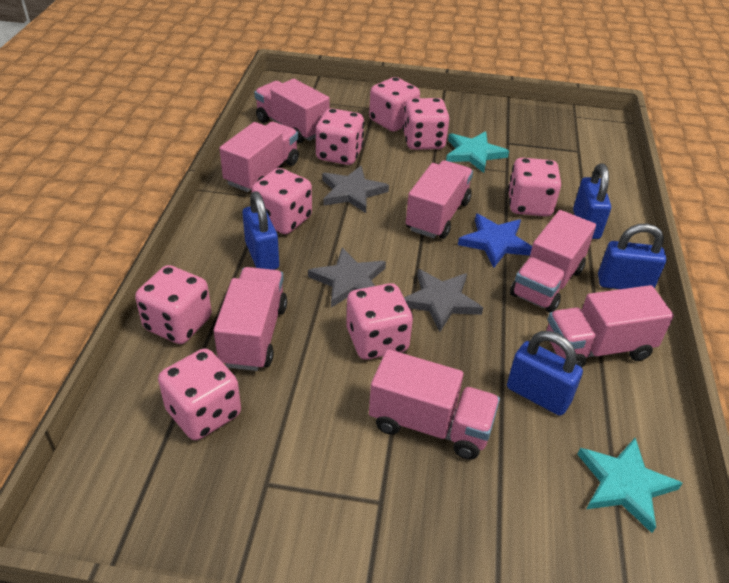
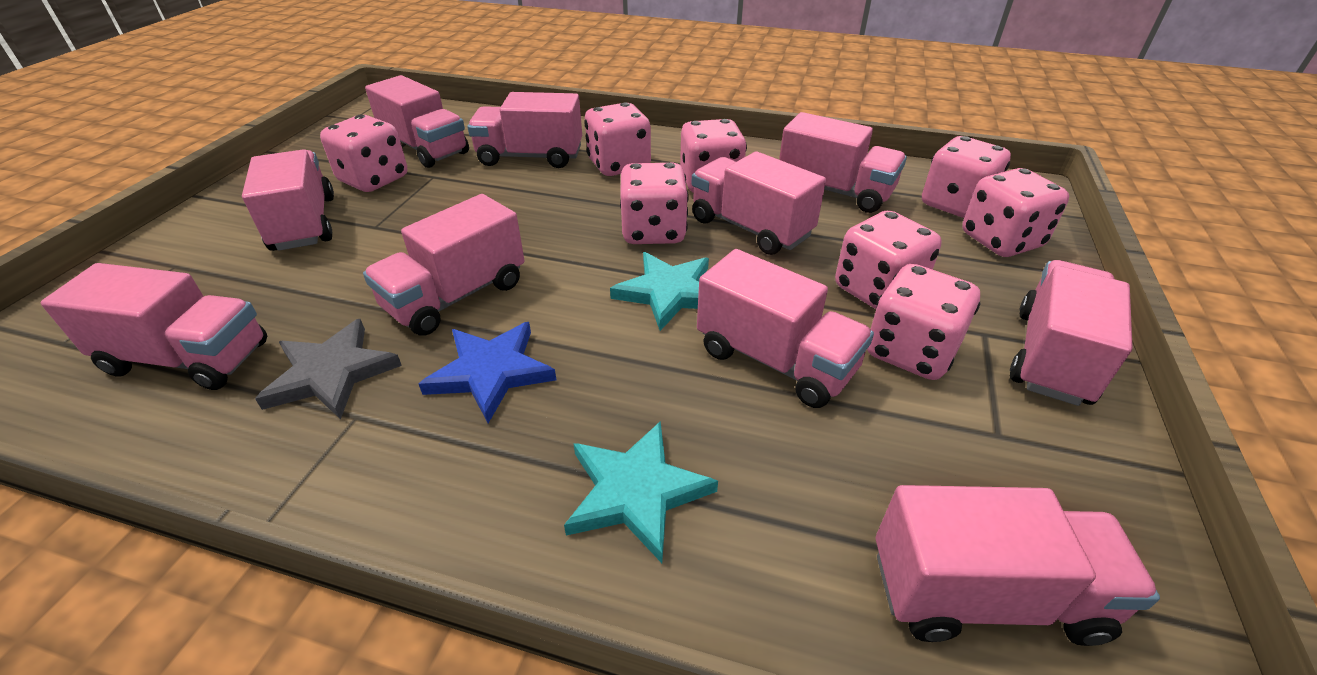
blue padlock: [242,191,279,270] [507,331,583,416] [573,164,611,239] [598,224,667,289] = 4 -> none = 0
grey star: [308,247,386,308] [322,166,389,213] [404,269,483,332] = 3 -> [255,319,402,419] = 1
pink truck: [214,267,287,371] [219,122,299,192] [254,79,330,143] [369,349,500,460] [406,160,473,239] [510,210,596,313] [546,285,674,368] = 7 -> [41,263,267,390] [242,149,334,251] [363,194,525,336] [365,75,469,168] [467,92,582,168] [691,151,826,255] [697,249,874,408] [779,112,907,213] [876,485,1160,646] [1010,260,1133,406] = 10

